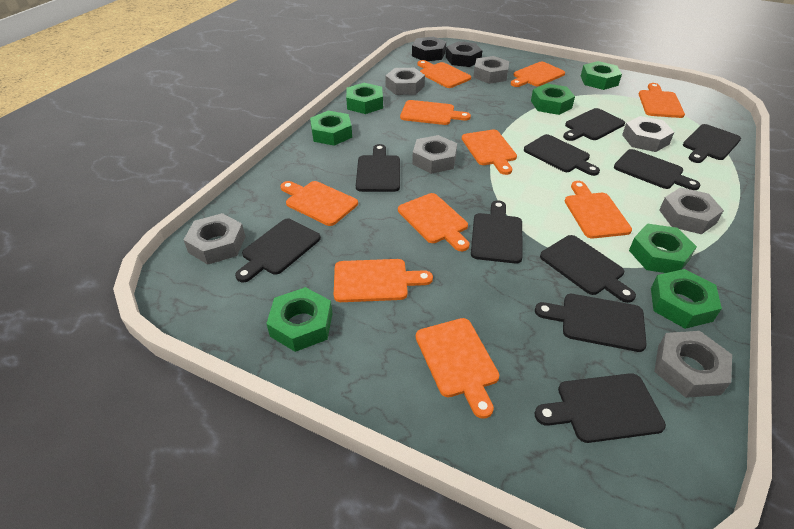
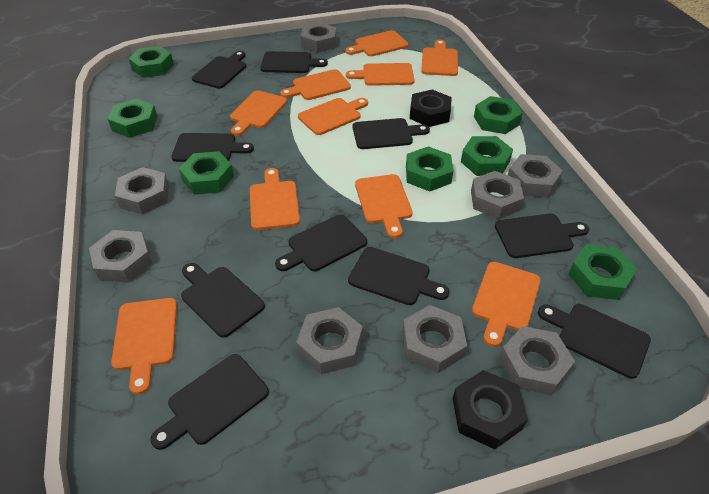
grey nut: [184,213,245,264] [385,68,425,95] [412,135,457,174] [473,56,509,84] [622,116,674,152] [654,331,732,398] [659,187,724,234] = 7 -> [89,230,152,283] [115,167,169,215] [296,307,363,374] [301,22,337,53] [402,305,467,373] [471,171,524,219] [499,326,575,395] [508,154,563,197] = 8

